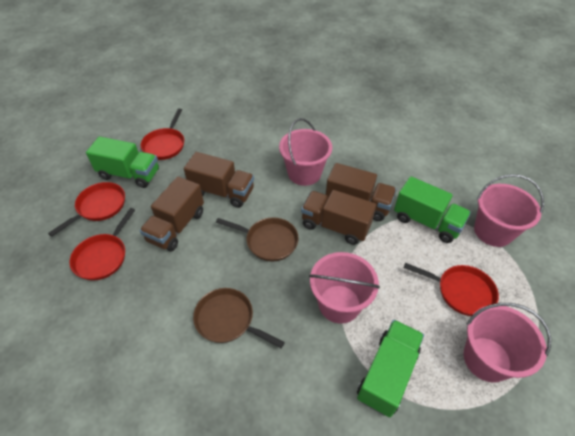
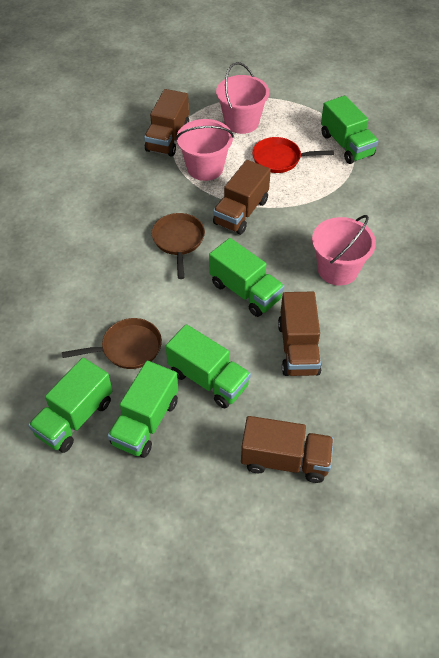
green truck: [86,136,159,188] [357,320,424,417] [394,176,471,243] = 3 -> [28,358,112,453] [107,361,178,458] [166,324,251,408] [209,238,284,317] [321,95,378,164] = 5
pink bucket: [279,118,332,186] [309,252,380,324] [463,303,551,383] [474,174,544,247] = 4 -> [176,119,234,181] [216,62,269,134] [312,215,376,286] = 3
red pan: [48,182,125,237] [69,208,135,281] [141,109,184,160] [404,263,499,316] = 4 -> [252,137,334,173] = 1

